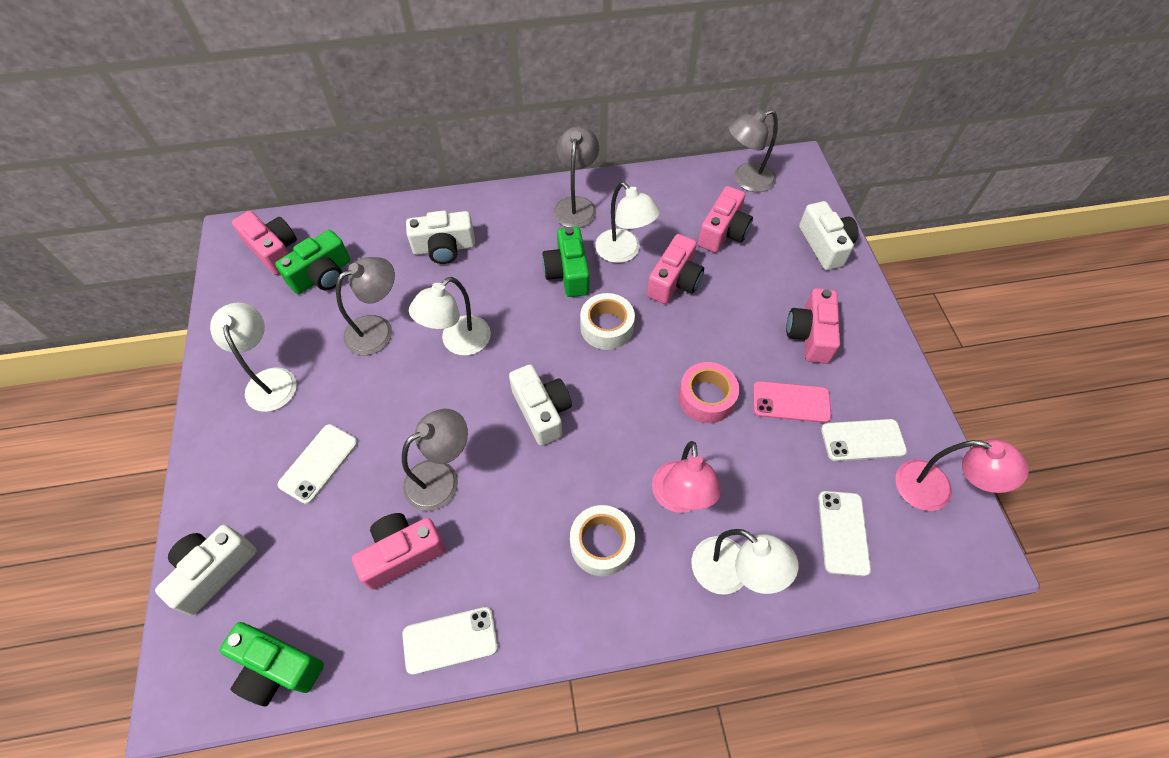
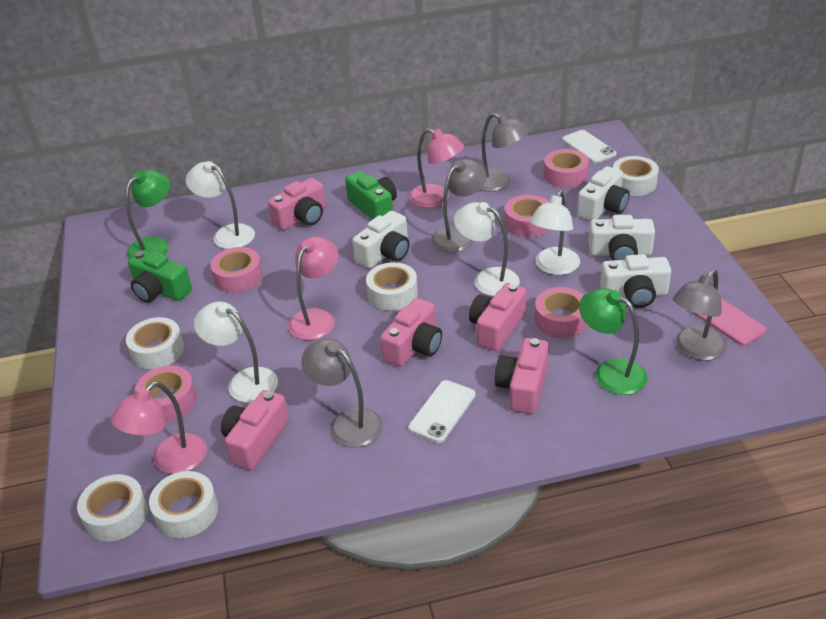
green camera: [219,622,324,707] [275,230,351,294] [542,226,589,297] = 3 -> [128,250,192,303] [345,171,397,220] = 2
green lamp: none = 0 -> [125,170,170,259] [579,288,647,395] = 2
pink lamp: [652,441,721,513] [895,439,1029,511] = 2 -> [111,381,207,474] [288,237,338,340] [409,128,464,208] = 3
pink tape: [678,362,739,423] = 1 -> [135,366,197,422] [211,247,263,293] [505,195,549,238] [535,287,587,338] [544,149,589,188] = 5
white phone: [278,424,358,504] [402,607,498,675] [818,491,871,576] [821,419,907,461] = 4 -> [408,380,476,443] [562,130,617,163] = 2
white tape: [570,505,635,576] [580,293,635,350] = 2 -> [77,474,148,542] [126,317,184,369] [149,471,218,538] [366,262,418,310] [613,156,659,196] = 5

